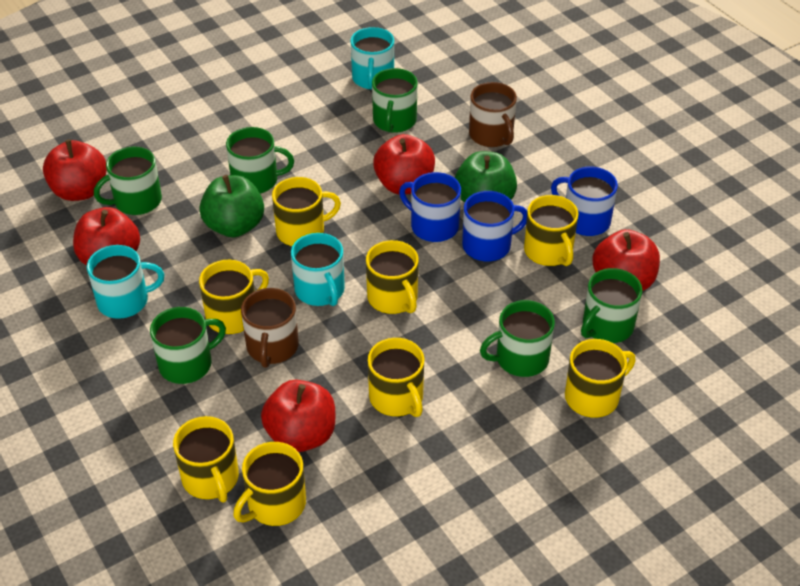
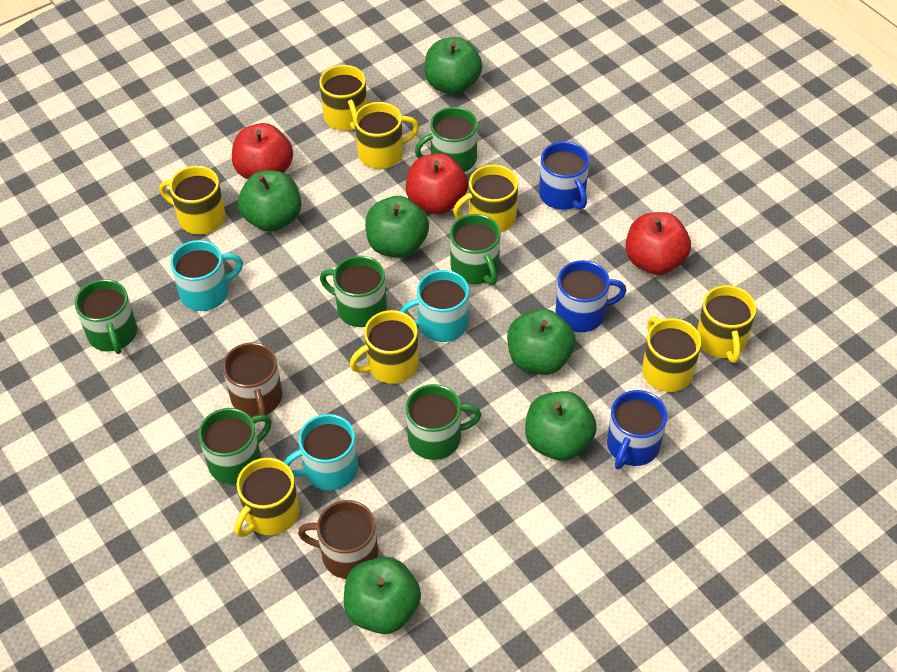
green apple: [199,175,264,237] [455,151,517,203] = 2 -> [238,170,301,232] [344,557,421,634] [365,196,429,258] [424,37,482,95] [507,309,575,375] [525,391,597,461] = 6
red apple: [43,140,107,201] [73,207,140,265] [261,380,335,452] [373,134,435,195] [592,229,660,291] = 5 -> [232,123,293,179] [406,153,468,214] [626,212,691,275] = 3

